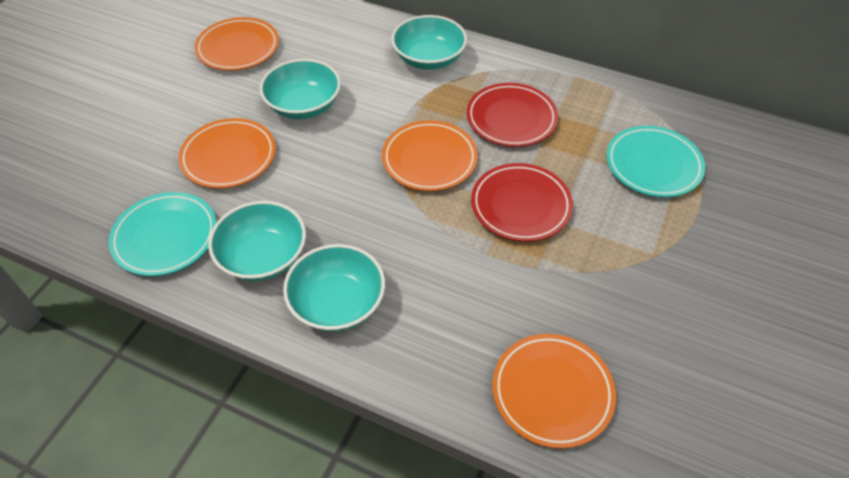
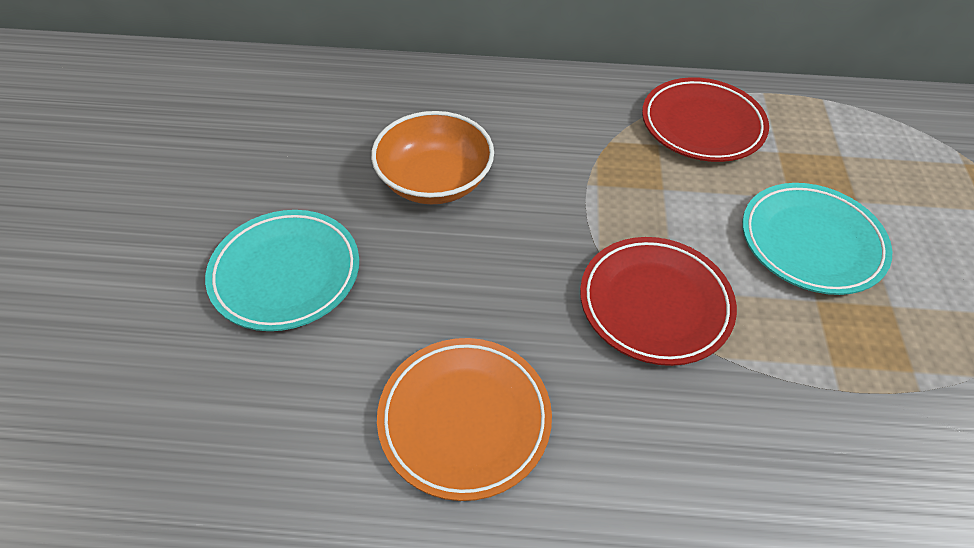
orange bowl: none = 0 -> [371,111,494,204] = 1
orange plate: [179,118,276,189] [195,17,279,71] [382,120,478,191] [493,334,616,449] = 4 -> [377,338,552,501] = 1
turquoise bowl: [208,201,306,281] [260,59,341,119] [283,244,385,332] [392,15,467,70] = 4 -> none = 0

